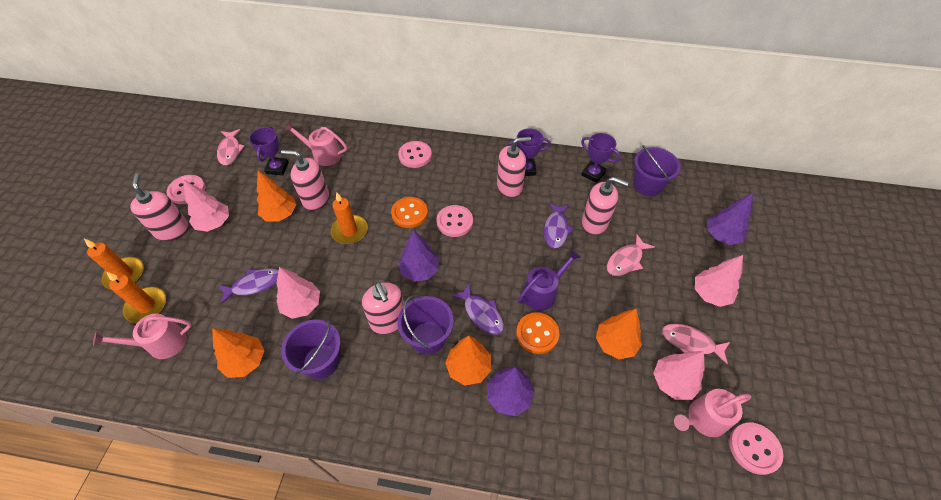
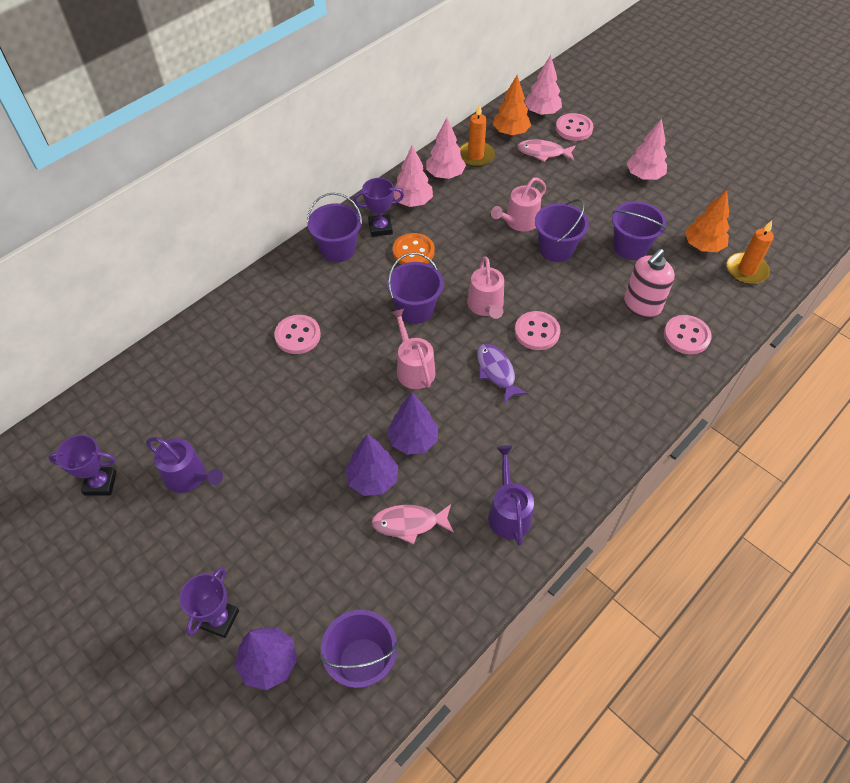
orange button: [391,197,428,228] [516,312,560,354] = 2 -> [393,233,435,265] = 1
orange candle: [84,239,144,290] [107,272,166,323] [331,192,368,244] = 3 -> [459,103,495,167] [727,220,774,284] = 2
orange tree: [212,328,264,378] [257,171,296,221] [445,336,491,385] [596,309,642,359] = 4 -> [493,75,531,136] [685,190,729,252] = 2
pink fish: [217,129,245,165] [607,235,654,276] [662,324,730,364] = 3 -> [371,504,454,544] [517,139,576,162] = 2
pink soap dispenser: [130,173,189,241] [281,150,329,211] [362,282,404,335] [497,137,531,198] [582,177,629,236] = 5 -> [624,249,675,318] = 1
purple bucket: [281,320,341,379] [397,295,454,354] [633,145,681,196] = 3 -> [307,193,362,262] [320,610,399,688] [387,252,444,324] [535,199,589,262] [612,201,666,260] = 5
purple fish: [218,268,279,305] [451,284,504,335] [544,203,574,248] = 3 -> [477,344,528,403] = 1
purple watering can: [518,249,581,311] = 1 -> [146,437,223,493] [488,445,534,546] = 2

